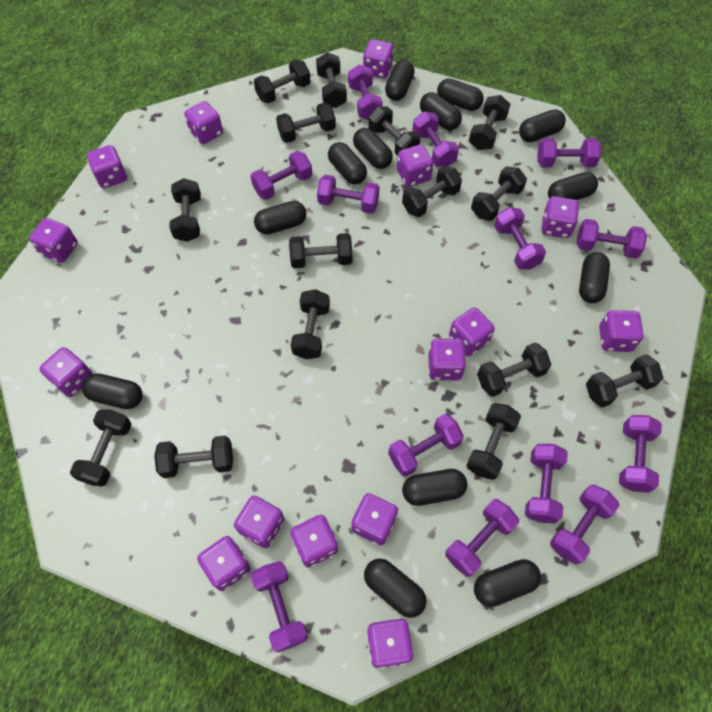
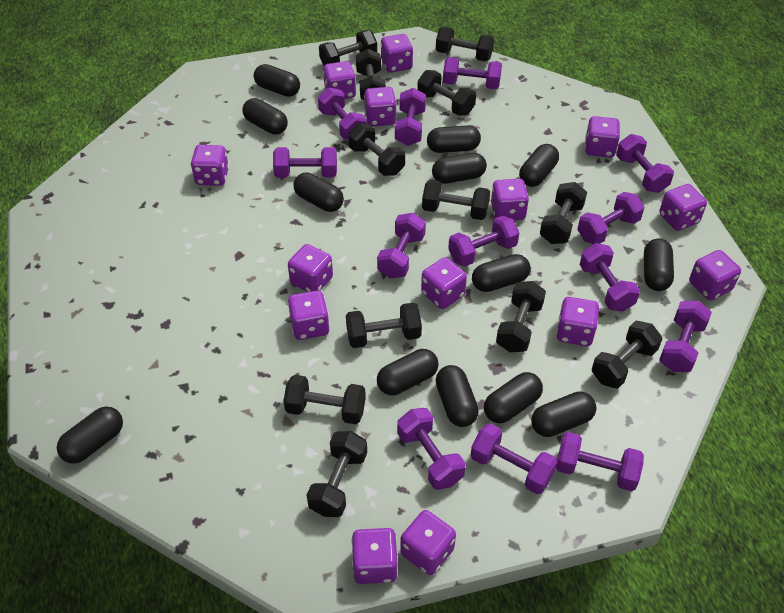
black dumbbell: [70,409,132,487] [154,436,233,478] [169,178,201,242] [254,60,311,103] [276,102,336,143] [289,233,353,268] [291,289,330,359] [316,52,347,108] [368,106,420,156] [402,166,462,217] [466,403,521,480] [469,95,510,150] [471,166,527,221] [477,343,551,397] [586,354,663,408] = 15 -> [283,375,366,424] [307,431,367,517] [319,30,377,66] [346,303,422,348] [348,124,405,176] [356,49,386,100] [417,70,476,116] [422,179,490,220] [436,27,494,61] [496,281,546,352] [540,182,587,244] [592,321,662,389] = 12
purple dice: [29,218,78,263] [39,347,93,397] [87,145,127,188] [184,101,223,144] [197,536,251,591] [234,496,285,548] [290,515,338,567] [351,493,398,545] [363,39,394,79] [367,618,413,669] [397,144,433,187] [428,339,466,380] [449,307,495,356] [542,196,579,238] [599,310,643,352] = 15 -> [191,145,229,186] [288,244,333,292] [288,291,330,340] [323,61,356,99] [351,528,398,584] [364,87,397,126] [381,34,413,73] [400,510,456,575] [421,257,467,309] [491,179,529,221] [556,297,599,346] [585,116,620,157] [659,184,707,231] [689,250,741,301] = 14

